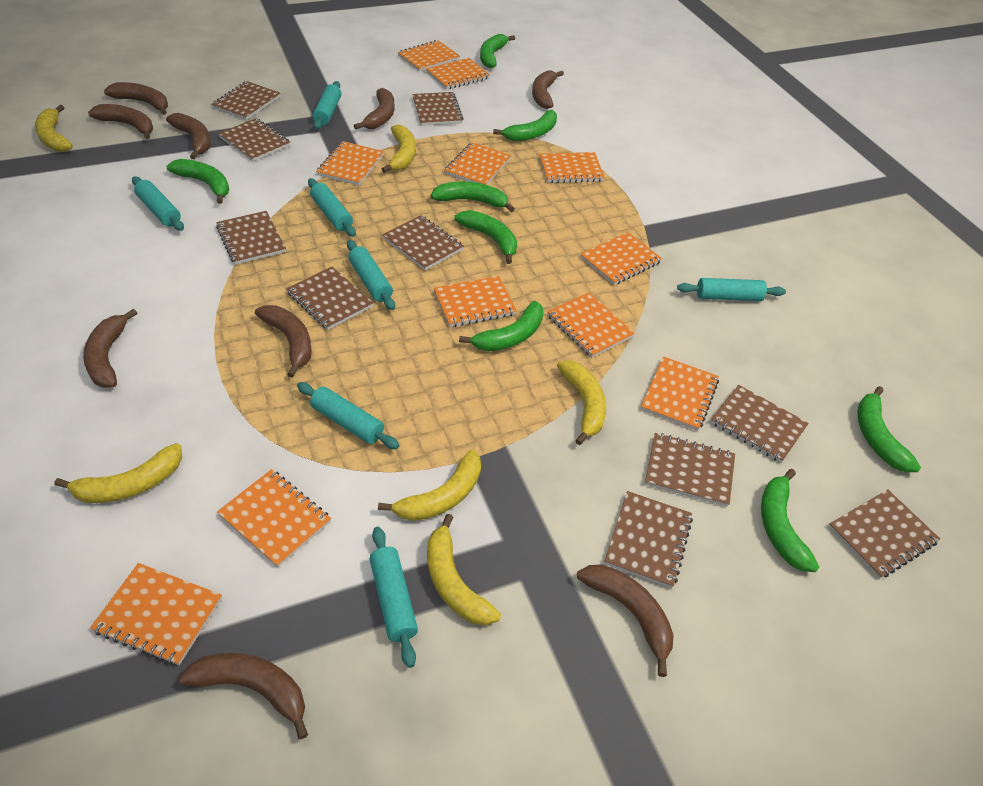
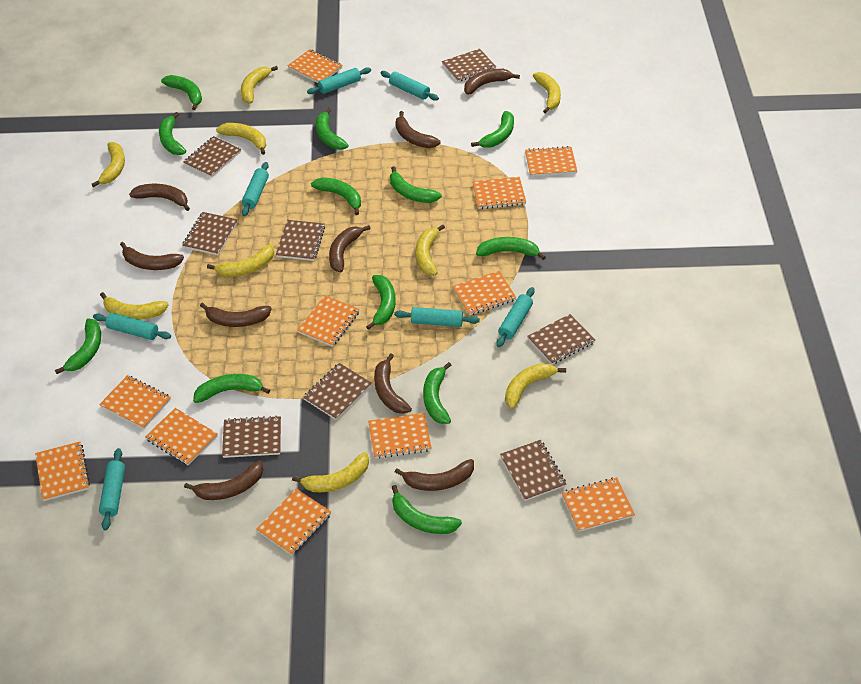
brown notebook: [211,81,281,120] [216,211,286,265] [218,118,290,162] [286,267,373,330] [382,215,464,270] [412,92,464,126] [604,491,693,588] [645,433,735,507] [711,385,809,463] [829,489,940,579] = 10 -> [182,212,238,255] [183,136,241,178] [222,416,281,458] [276,220,325,261] [303,363,372,420] [442,49,496,82] [500,440,566,501] [527,314,595,365] = 8
green banana: [167,159,229,204] [431,181,515,212] [454,210,517,264] [459,301,543,351] [480,34,515,68] [493,110,557,141] [761,469,819,572] [857,386,921,472] = 8 -> [55,318,101,374] [159,112,186,155] [161,75,202,110] [193,374,270,403] [311,177,361,215] [316,108,348,150] [366,275,396,330] [390,166,442,203] [392,485,462,534] [423,362,451,424] [471,111,514,148] [476,237,546,260] = 12
yellow banana: [35,105,73,152] [55,443,182,503] [378,450,481,521] [382,124,416,173] [427,514,501,625] [557,360,606,445] = 6 -> [91,142,125,187] [100,292,169,320] [207,244,274,277] [216,123,266,155] [241,66,278,104] [292,452,369,492] [416,224,445,275] [505,363,566,409] [533,72,561,114] = 9

